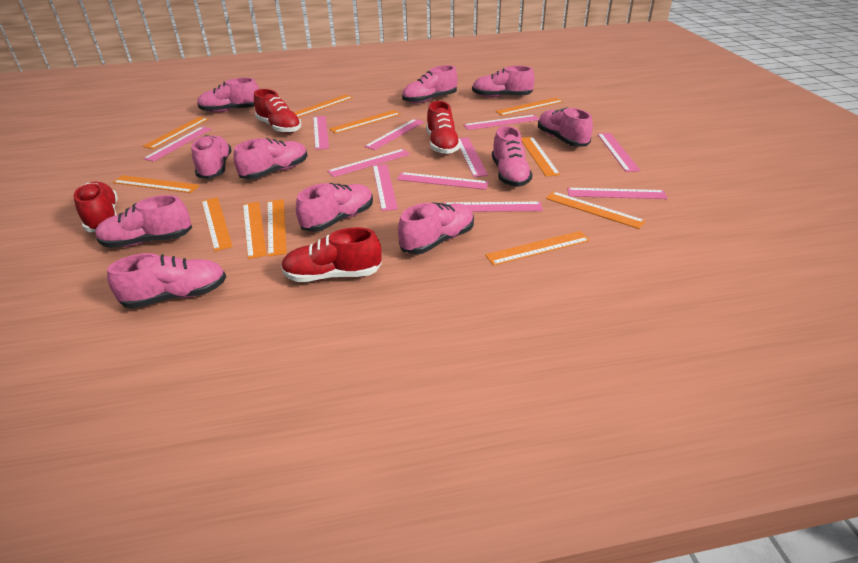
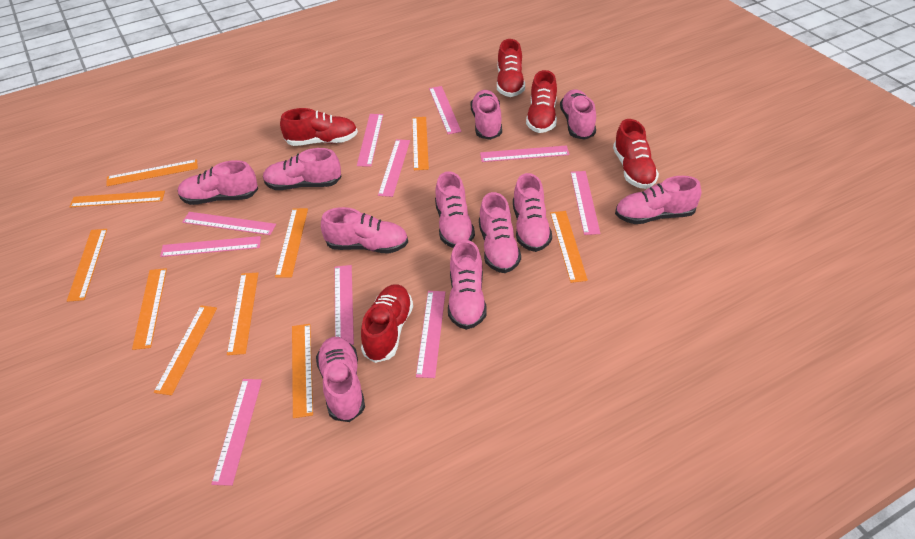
orange ruler: [113,175,199,193] [143,117,209,149] [202,197,233,251] [243,202,267,259] [267,199,287,256] [294,94,353,117] [329,110,401,134] [485,231,590,266] [495,98,563,116] [521,137,560,177] [546,191,646,229] = 11 -> [67,229,107,302] [69,191,165,207] [106,159,198,186] [132,268,167,350] [154,306,217,395] [227,272,258,355] [275,208,308,278] [292,324,313,418] [412,117,429,170] [550,211,588,283] = 10
pink ruler: [143,127,212,162] [313,116,329,150] [327,149,410,177] [364,119,424,150] [373,164,398,211] [397,172,489,190] [443,202,543,212] [458,137,488,177] [464,115,539,130] [567,188,668,199] [597,133,640,172] = 11 -> [160,236,261,257] [182,212,276,235] [211,379,262,486] [335,265,354,345] [357,114,383,167] [378,139,410,197] [416,291,446,378] [429,86,461,134] [480,145,570,162] [571,171,601,235] = 10
red shoe: [74,182,118,232] [254,89,301,134] [281,227,382,282] [426,101,461,154] = 4 -> [280,108,358,146] [361,284,413,363] [497,39,525,97] [526,70,557,133] [613,119,659,189] = 5

